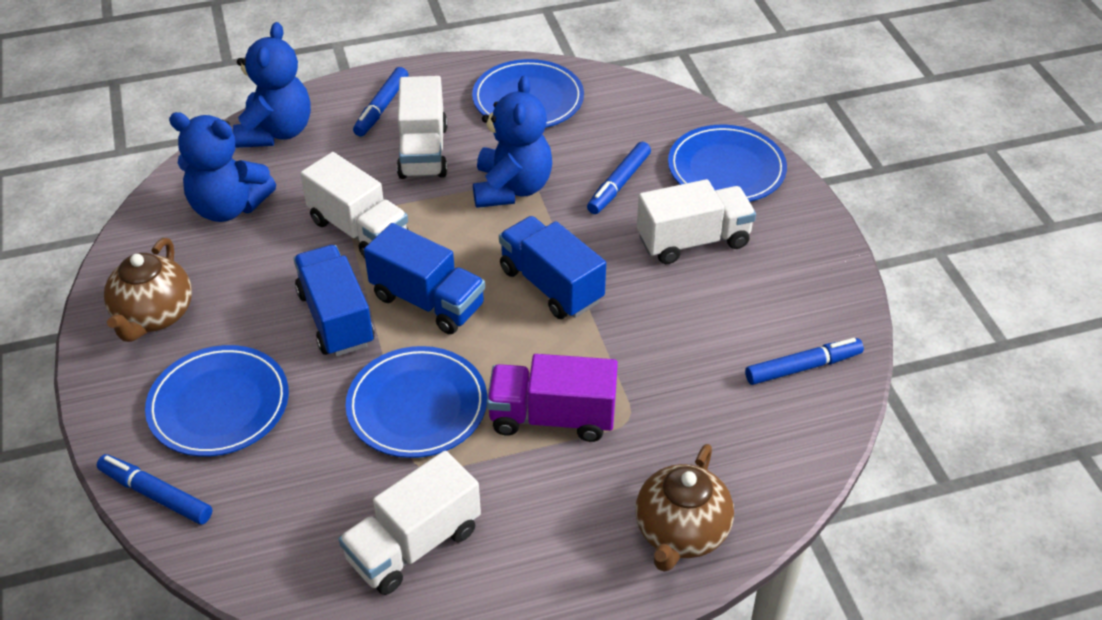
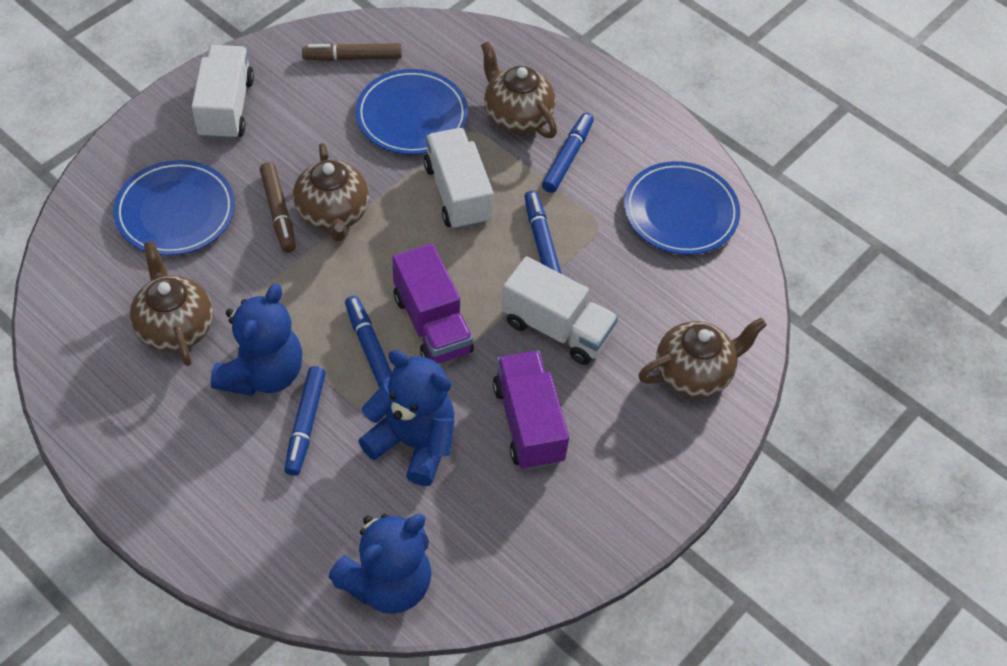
blue plate: [145,345,289,457] [345,346,487,458] [472,59,584,127] [668,125,787,202] = 4 -> [113,160,235,256] [356,69,468,155] [624,161,740,255] = 3
blue truck: [293,245,374,357] [364,223,485,334] [499,216,606,319] = 3 -> none = 0
brown marker: none = 0 -> [260,162,296,253] [302,43,402,61] = 2
brown teapot: [104,238,192,342] [636,444,734,572] = 2 -> [130,241,213,366] [293,143,369,242] [481,41,557,138] [638,318,767,398] = 4
purple truck: [487,354,618,442] = 1 -> [392,243,474,364] [493,351,569,470] = 2
white truck: [300,152,408,258] [339,451,481,595] [397,76,448,179] [637,179,756,264] = 4 -> [192,45,254,141] [424,128,494,230] [502,256,618,365] = 3

